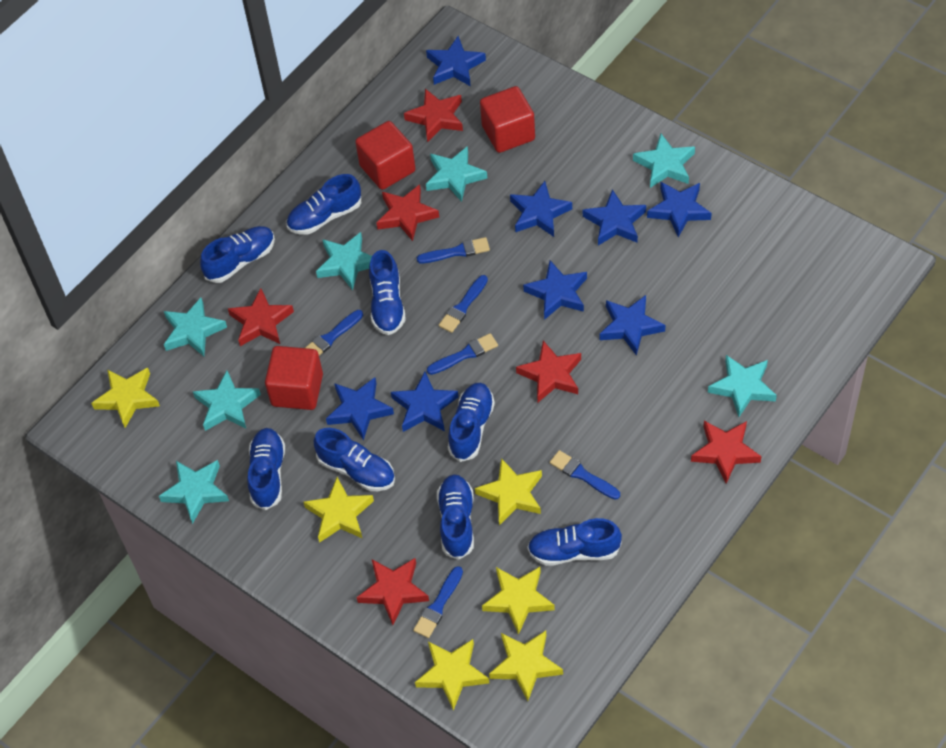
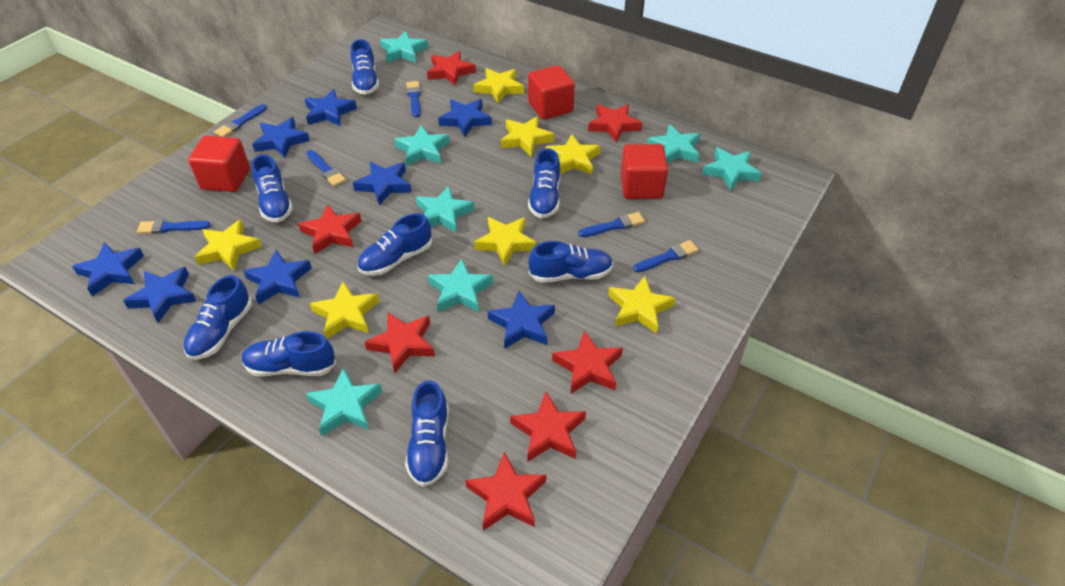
red star: [228,288,294,346] [356,558,429,625] [377,184,439,241] [404,89,463,142] [516,341,581,402] [691,421,762,484] = 6 -> [298,204,361,254] [365,312,435,373] [427,51,476,86] [465,452,546,531] [510,392,586,461] [552,331,623,394] [588,104,642,143] = 7
yellow star: [91,368,160,428] [304,477,374,543] [415,639,489,710] [475,458,542,525] [482,567,555,635] [489,630,563,701] = 6 -> [195,219,262,271] [310,282,379,339] [474,68,524,103] [474,217,537,266] [501,116,554,156] [545,134,600,174] [608,276,675,334] = 7

